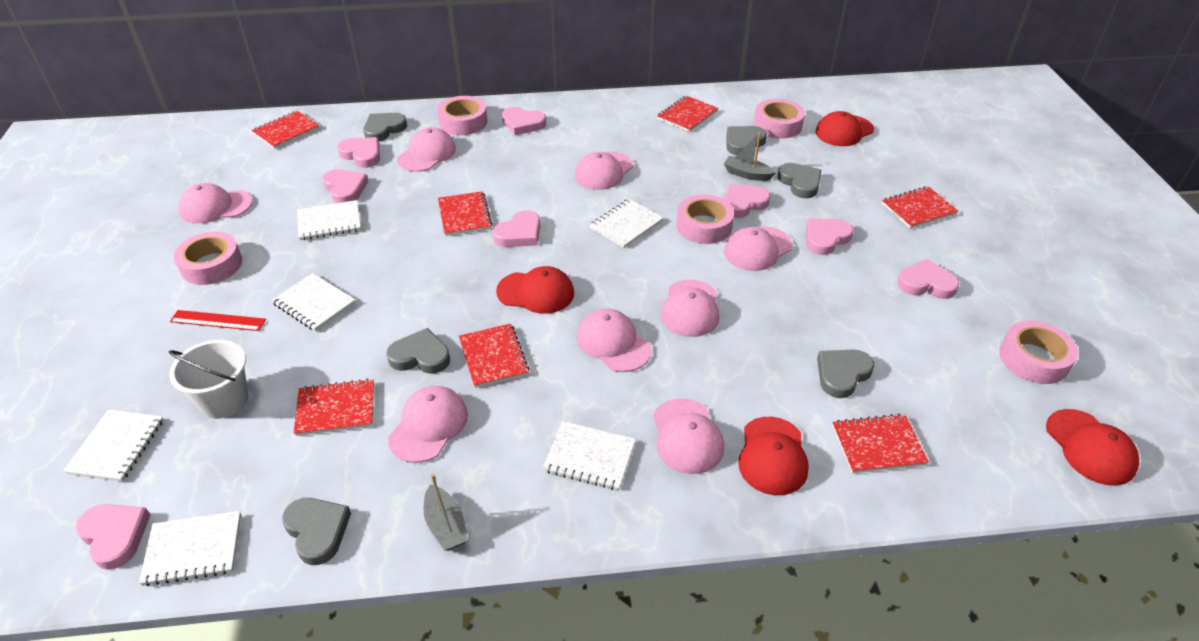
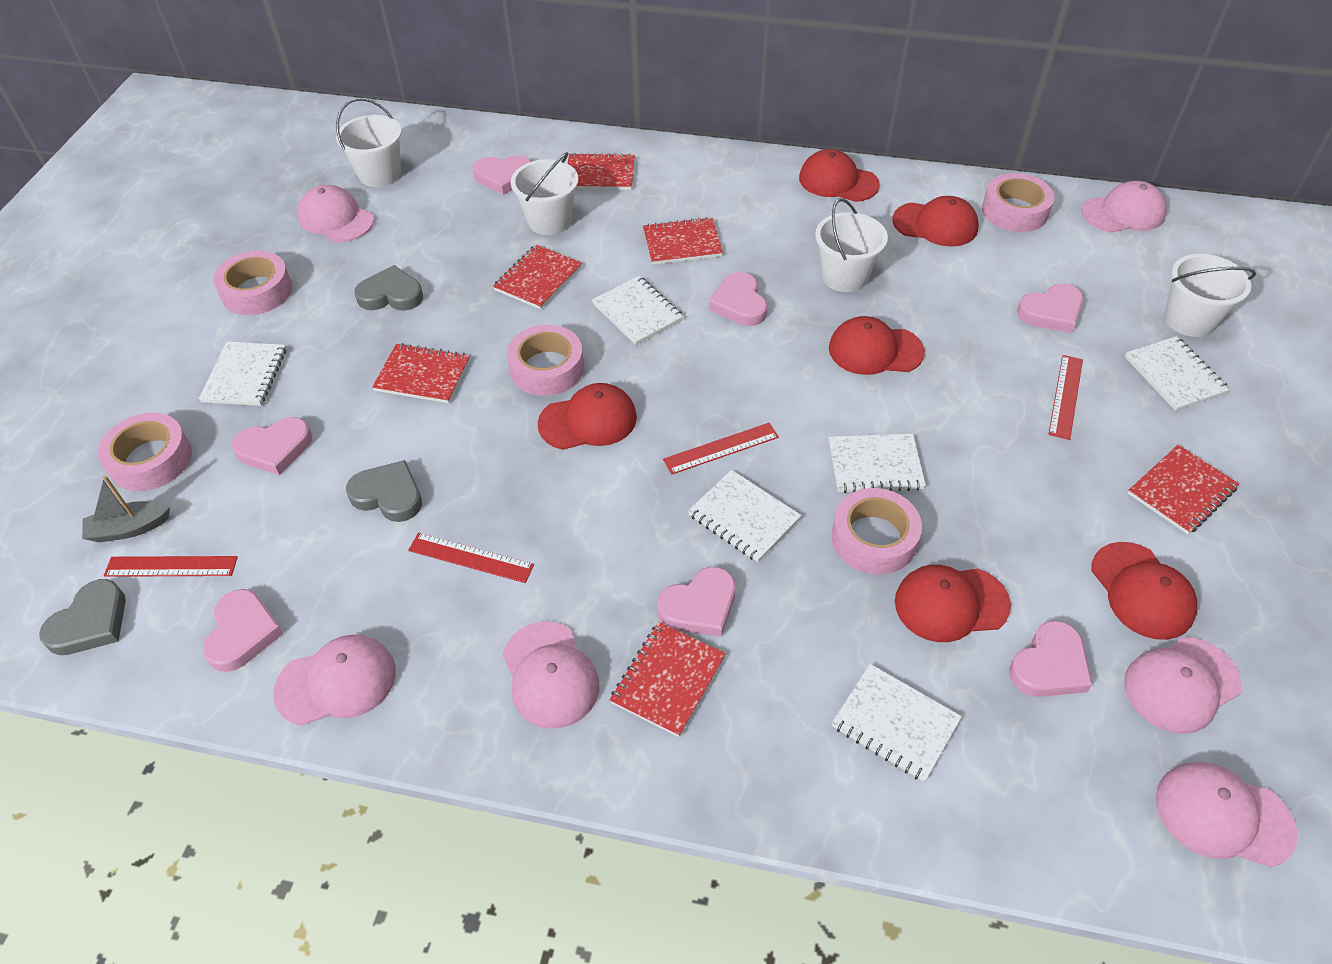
grey boat: [424,474,468,551] [724,132,776,181] = 2 -> [82,476,170,543] = 1
grey heart: [282,498,351,565] [363,113,407,142] [386,328,450,374] [727,126,767,155] [777,163,821,198] [817,350,874,398] = 6 -> [39,579,126,655] [346,460,422,522] [354,265,423,311] = 3
pink cap: [178,183,252,224] [388,386,468,463] [397,127,456,172] [575,152,633,190] [577,309,652,372] [653,398,724,474] [661,280,719,337] [724,227,792,271] = 8 -> [273,635,396,726] [297,185,374,242] [503,621,599,729] [1081,181,1167,233] [1124,637,1242,734] [1156,762,1298,868] = 6
pink heart: [75,504,150,570] [322,169,368,203] [337,137,380,168] [493,210,540,247] [502,107,546,135] [724,184,770,218] [806,218,854,255] [897,259,959,299] = 8 -> [203,589,284,672] [232,417,312,475] [473,155,532,195] [657,567,736,637] [709,272,767,326] [1009,620,1093,697] [1017,284,1083,333] = 7
red cap: [496,266,574,314] [738,417,809,495] [815,111,874,146] [1046,409,1139,486] = 4 -> [538,383,637,450] [799,149,880,202] [829,316,925,375] [892,196,979,247] [895,565,1011,642] [1091,542,1197,640] = 6
red notebook: [252,111,320,149] [294,379,374,436] [438,191,492,236] [459,324,529,388] [657,95,718,132] [832,414,929,473] [882,186,958,229] = 7 -> [372,343,470,403] [493,245,582,309] [568,153,635,190] [610,622,726,737] [643,217,723,265] [1128,445,1239,535] = 6
red ruler: [170,310,266,331] = 1 -> [104,556,238,577] [408,533,534,583] [663,422,779,475] [1048,355,1083,440] = 4
white bucket: [169,340,249,419] = 1 -> [336,98,402,187] [511,152,578,235] [815,198,888,292] [1164,254,1256,337] = 4

